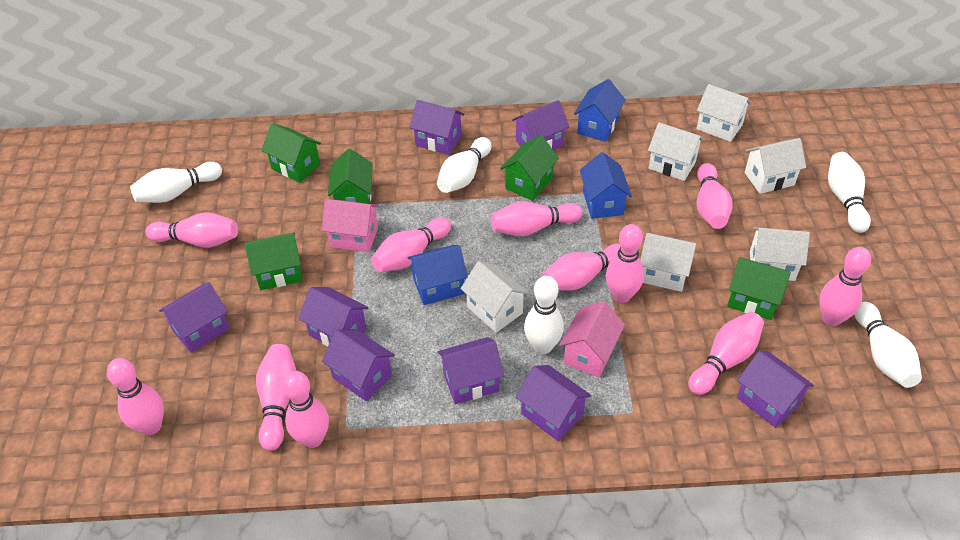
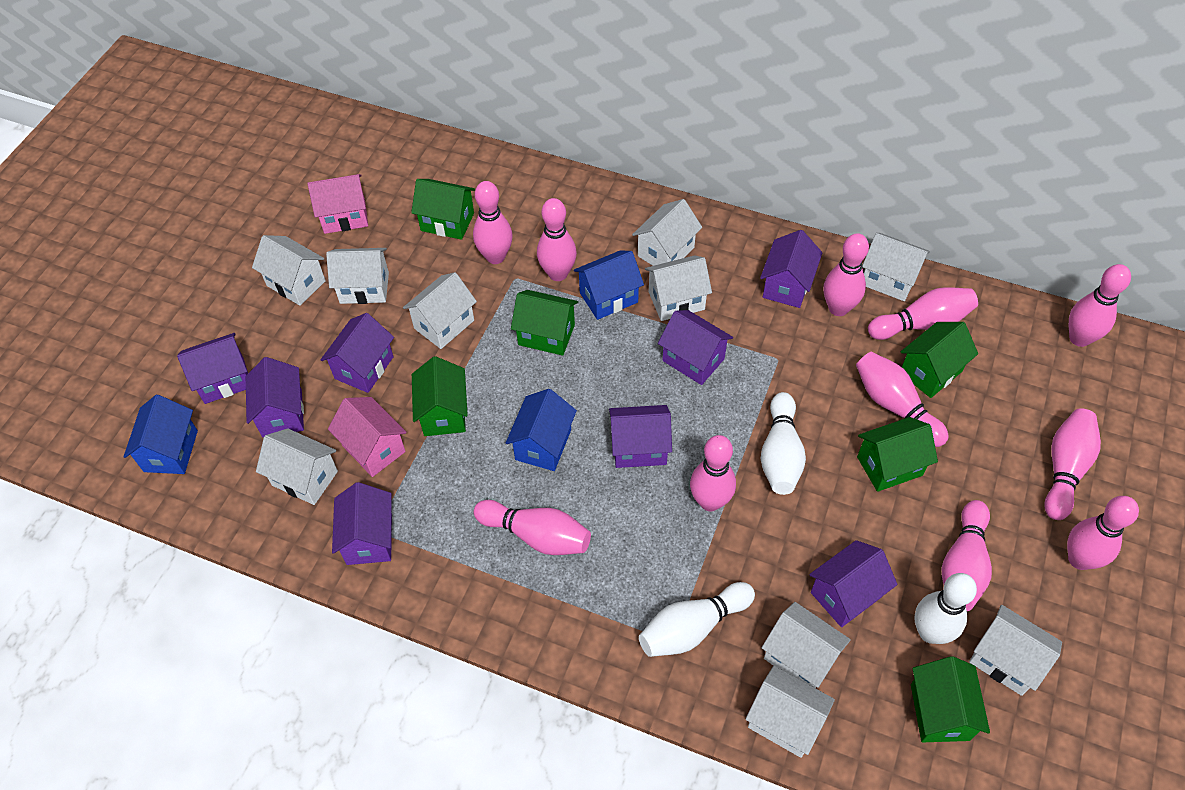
green house: [244,233,303,290] [261,123,321,183] [328,149,373,204] [500,135,559,201] [727,257,791,320] = 5 -> [411,179,475,240] [412,356,468,436] [511,290,578,356] [857,417,938,492] [901,322,978,398] [911,656,990,742] = 6
white bowling pin: [130,162,222,203] [437,137,491,193] [524,276,564,354] [828,152,871,233] [855,302,922,388] = 5 -> [639,582,755,657] [761,392,806,495] [914,573,977,644] = 3
white house: [461,261,529,333] [640,233,696,292] [648,122,704,181] [696,84,752,142] [744,138,806,194] [750,227,810,281] = 6 -> [252,235,326,306] [256,428,338,505] [326,248,389,304] [403,272,477,349] [632,199,702,266] [645,255,712,321] [746,666,835,758] [762,602,851,688] [862,233,930,301] [969,605,1062,696] = 10

